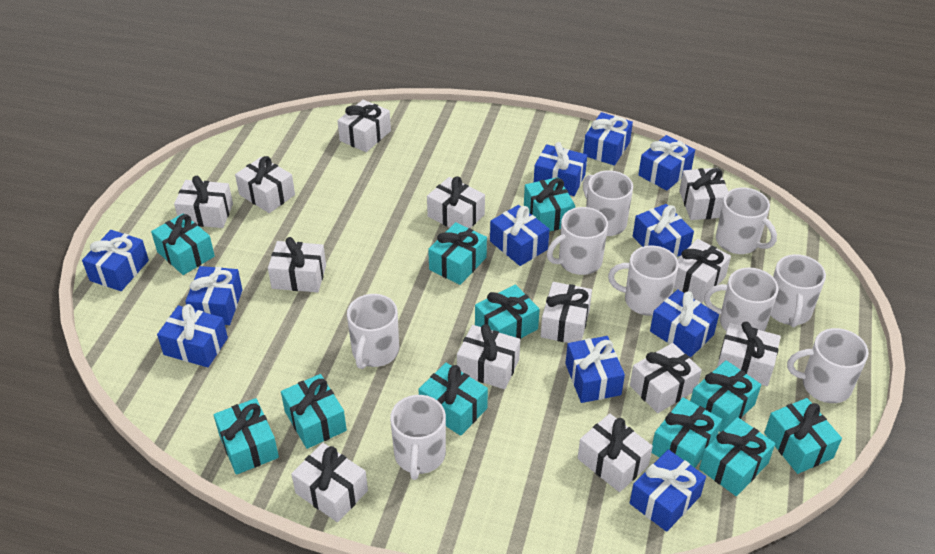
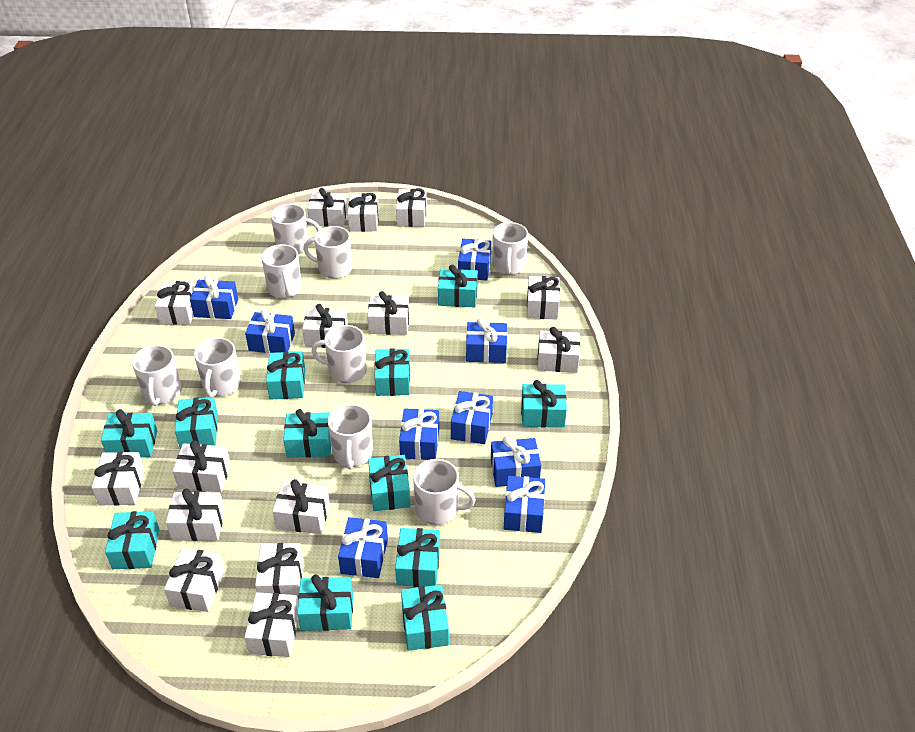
blue gift: [82,230,149,291] [157,304,228,367] [185,266,243,325] [490,205,549,266] [534,142,587,196] [565,336,625,403] [583,112,633,166] [630,450,706,532] [633,204,694,258] [638,135,695,191] [650,289,719,357] = 11 -> [190,276,238,319] [245,309,295,353] [338,517,388,578] [399,409,439,460] [451,391,493,444] [458,239,492,281] [466,318,507,363] [491,436,541,487] [504,476,545,533] = 9
turquoise gift: [151,213,215,275] [214,398,279,475] [281,374,347,449] [418,363,488,436] [428,222,487,285] [475,284,540,339] [524,177,575,232] [651,397,722,468] [690,360,761,432] [699,417,775,496] [764,398,842,474] = 11 -> [101,409,157,457] [105,511,159,569] [175,397,218,449] [266,352,305,399] [283,409,331,458] [297,575,353,631] [368,455,411,511] [375,348,410,396] [395,528,440,587] [401,585,449,651] [438,265,478,307] [521,380,567,427] = 12
white gift: [174,176,233,228] [235,156,295,213] [268,237,326,292] [291,443,368,522] [337,100,391,152] [427,176,485,228] [457,324,520,389] [541,282,592,343] [578,413,653,492] [630,343,702,413] [674,239,731,303] [679,168,728,220] [717,321,781,386] = 13 -> [92,452,145,506] [155,281,195,324] [164,548,225,612] [166,488,225,541] [173,440,231,492] [244,592,298,657] [255,543,304,600] [272,479,330,534] [302,304,348,348] [307,188,347,227] [348,193,379,232] [367,291,410,335] [396,188,427,227] [527,276,560,320] [537,327,580,373] = 15

